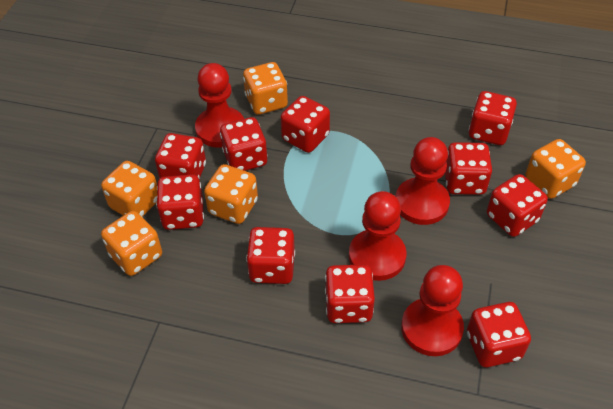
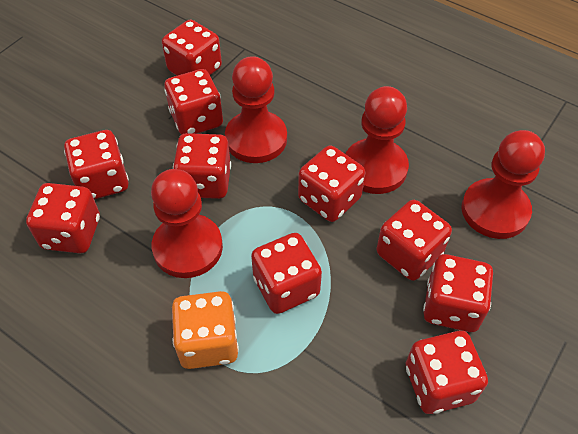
orange dice: [101,161,157,217] [101,211,162,276] [204,164,258,224] [243,62,288,115] [526,139,586,199] = 5 -> [172,291,239,369] = 1

